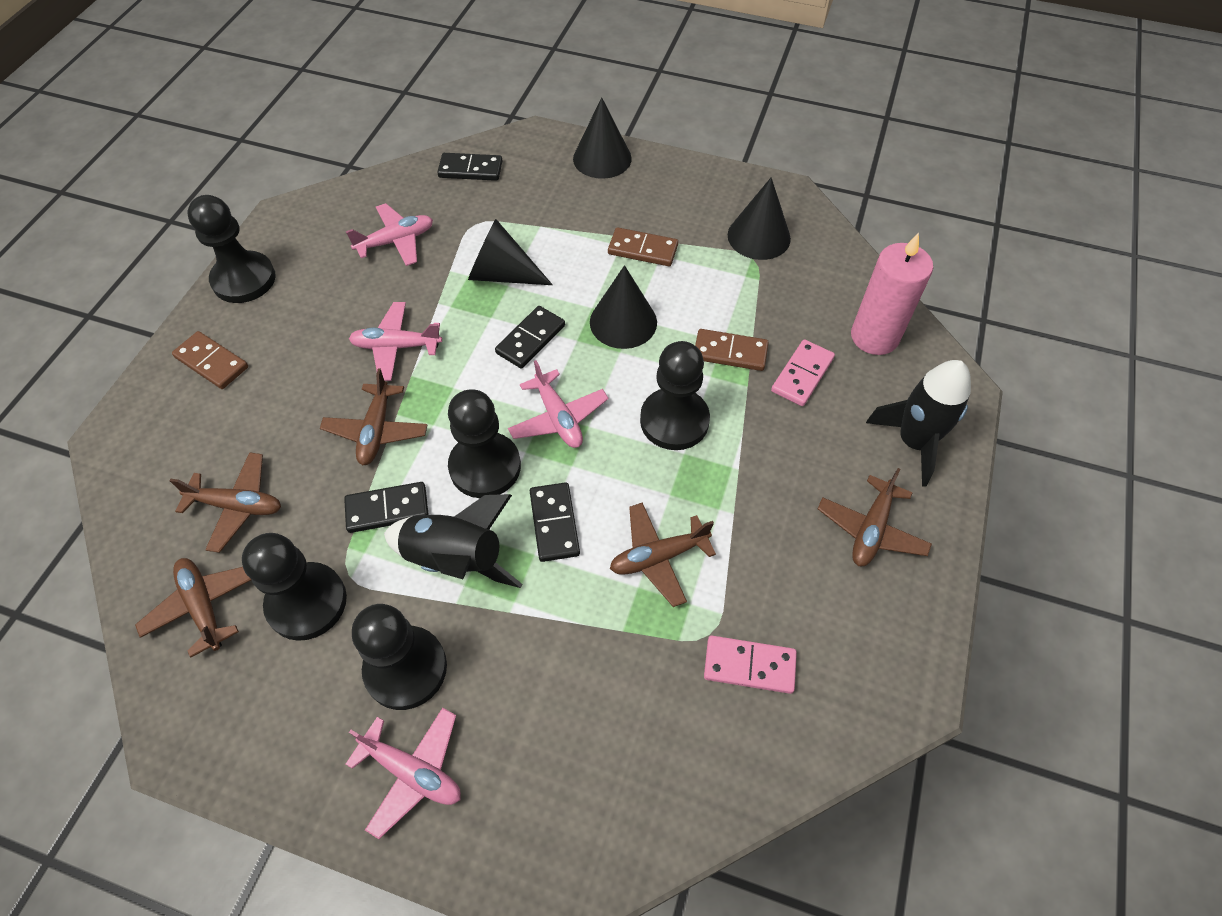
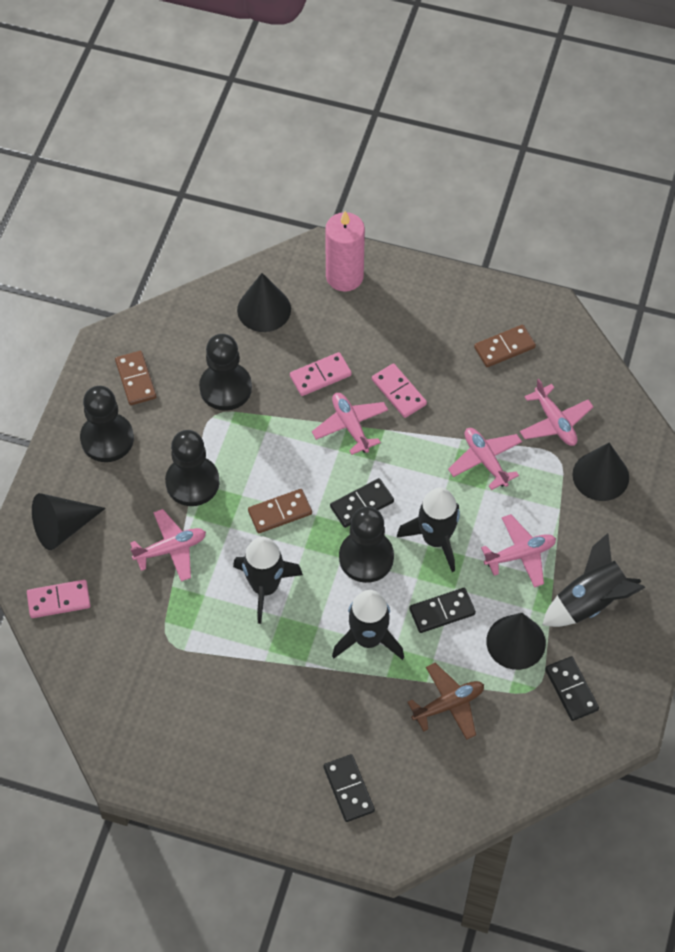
black pawn: [187,195,276,303] [242,533,347,641] [352,604,447,710] [448,389,521,498] [640,341,710,450] = 5 -> [80,386,134,462] [165,430,220,506] [199,334,252,411] [339,507,394,583] = 4
black rocket: [384,494,523,588] [866,360,971,486] = 2 -> [233,537,303,624] [332,590,404,660] [397,487,460,572] [543,533,645,627] = 4
brown plane: [135,558,251,658] [169,452,281,553] [320,368,427,465] [610,502,716,607] [818,468,932,567] = 5 -> [407,663,484,740] = 1
pink domino: [704,636,797,694] [771,339,835,406] = 2 -> [27,580,90,618] [290,352,352,396] [372,363,427,418] = 3
pink plane: [346,203,433,266] [346,708,461,839] [349,302,442,381] [508,360,609,448] = 4 -> [130,509,206,582] [312,393,388,455] [448,428,522,490] [481,514,556,588] [520,379,594,446] = 5

